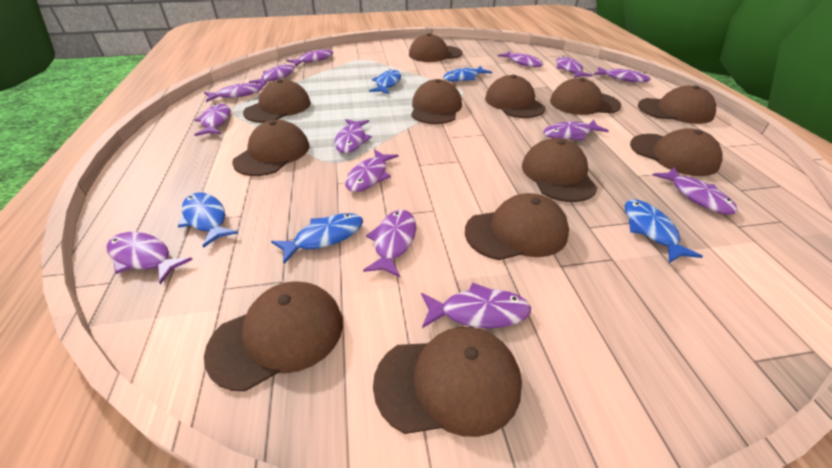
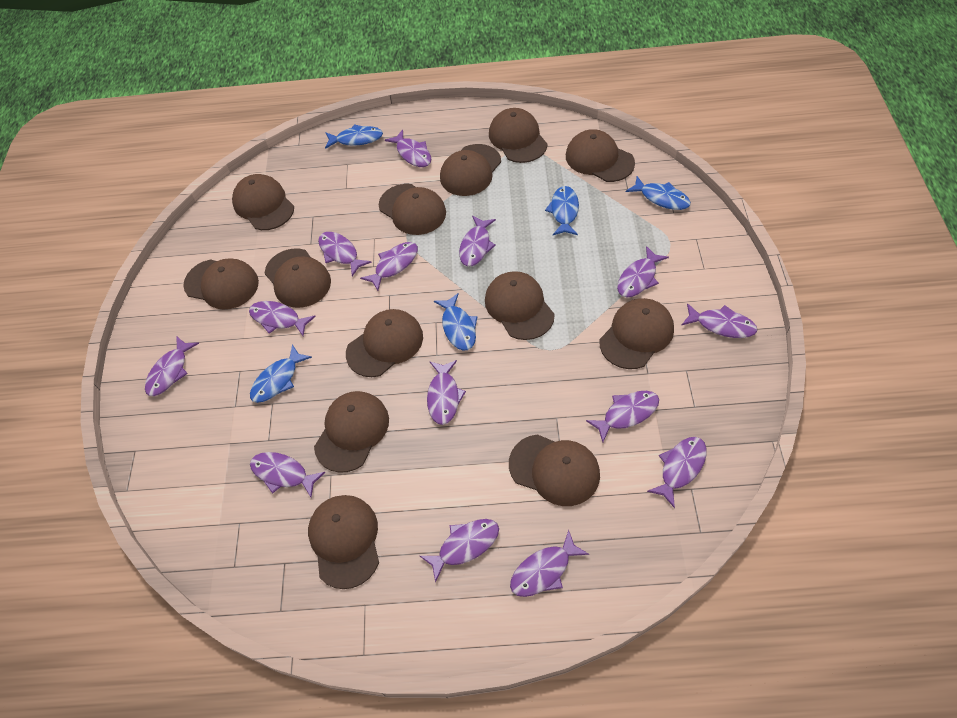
brown cap: [204,281,343,391] [232,120,309,176] [243,79,311,123] [373,327,522,437] [409,33,463,62] [411,79,462,124] [465,193,569,260] [485,75,545,118] [522,138,598,202] [550,78,622,115] [630,128,723,176] [638,85,716,124] = 12 -> [183,259,259,310] [232,174,294,230] [265,249,331,308] [308,495,379,589] [314,391,389,473] [346,309,423,377] [379,184,446,235] [440,144,501,196] [485,271,555,340] [489,108,548,163] [509,434,600,506] [566,129,635,182] [600,298,674,369] = 13

